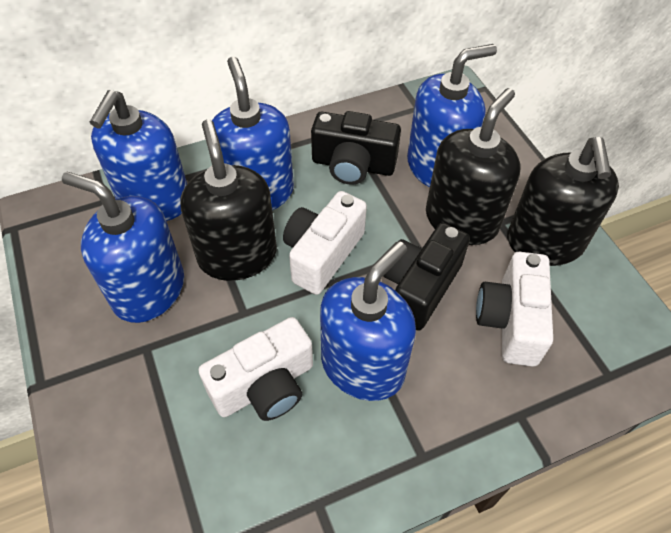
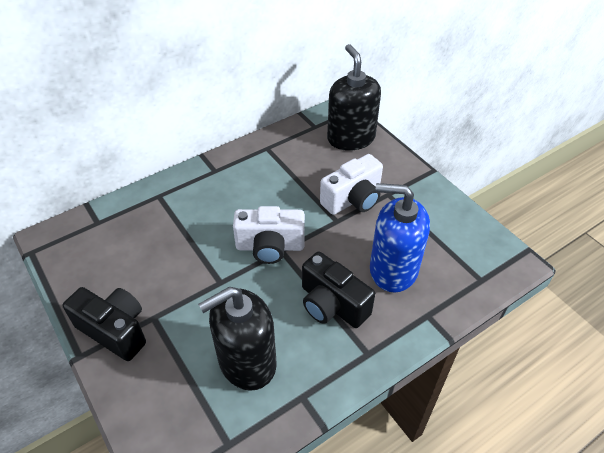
black soap dispenser: [180,119,277,281] [426,88,520,245] [507,137,619,266] = 3 -> [198,287,276,391] [327,44,381,151] = 2
blue soap dispenser: [62,172,184,323] [90,90,187,221] [212,57,294,210] [320,241,416,401] [407,44,497,187] = 5 -> [370,183,430,292] = 1
white camera: [198,317,313,421] [283,191,367,295] [476,252,553,367] = 3 -> [233,206,305,264] [320,154,383,215] = 2

